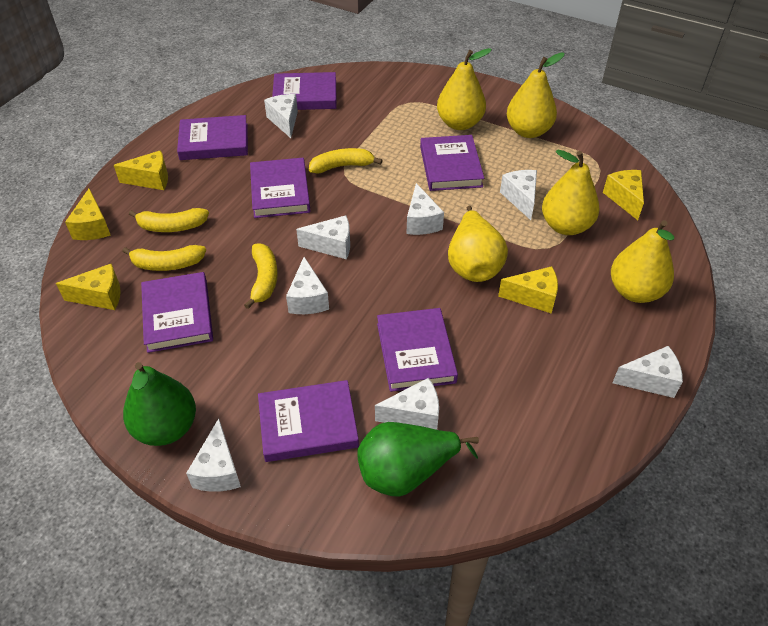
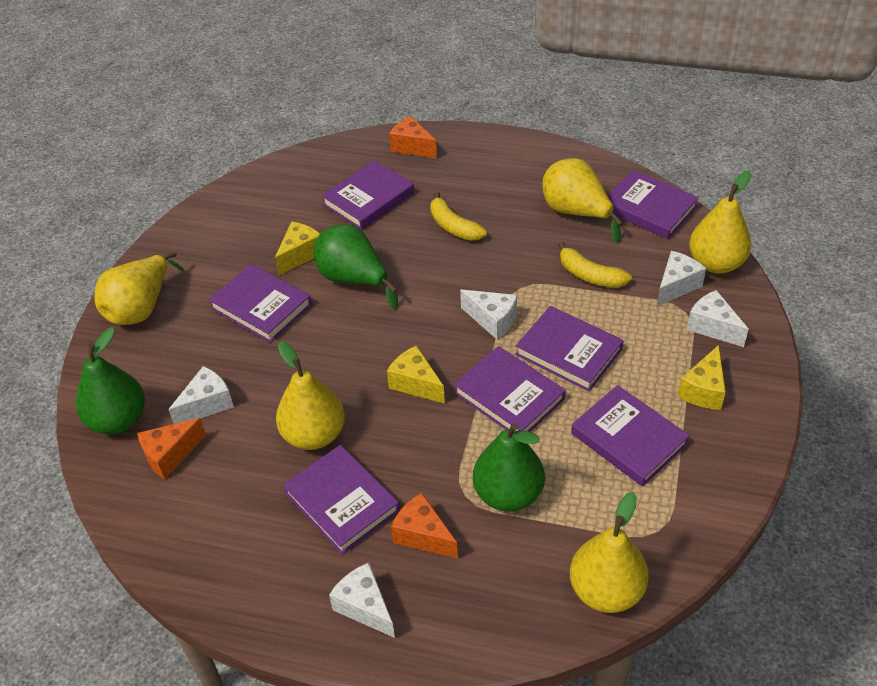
green pear: [123,362,196,446] [357,422,479,497] = 2 -> [76,327,145,434] [314,224,398,310] [473,423,545,512] = 3
orange cheese: none = 0 -> [137,418,206,479] [389,116,437,158] [391,493,458,559] = 3
white cheese: [186,418,241,492] [264,94,298,138] [286,257,329,314] [296,215,350,259] [375,378,439,430] [406,183,444,235] [500,170,537,220] [613,346,683,398] = 8 -> [168,366,234,424] [329,563,395,638] [460,290,517,340] [657,251,706,306] [687,290,749,347] = 5
yellow banana: [122,245,206,271] [129,208,209,232] [244,243,278,309] [309,148,383,174] = 4 -> [430,192,487,241] [558,241,632,288] = 2
yellow cheese: [56,264,121,310] [65,188,111,240] [114,150,168,190] [498,266,558,313] [603,170,644,220] = 5 -> [275,221,320,275] [387,345,445,403] [677,345,726,410] = 3

